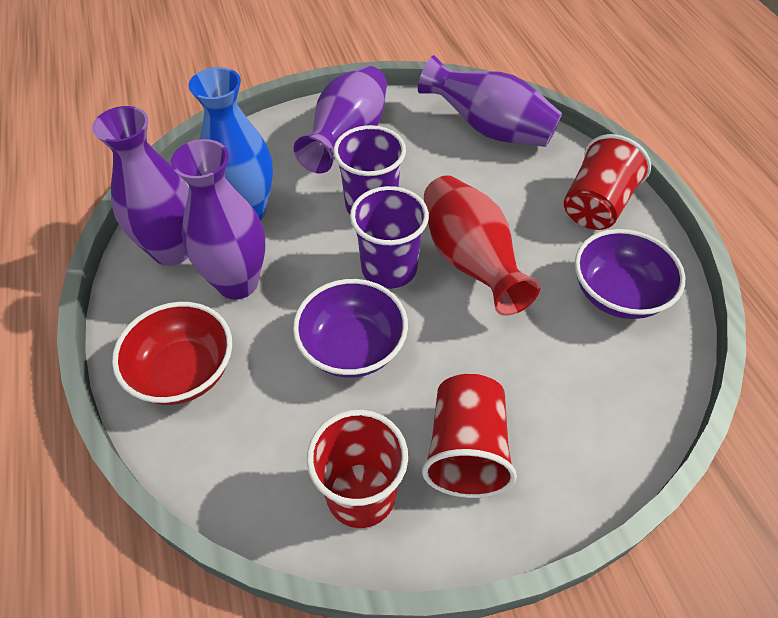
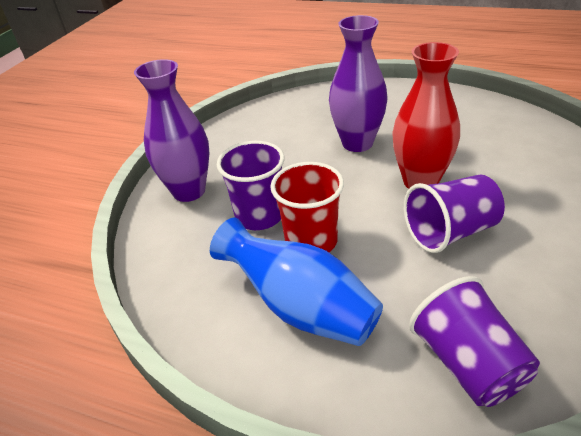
purple bowl: [293,279,408,378] [575,229,685,319] = 2 -> none = 0
purple cup: [333,125,406,214] [350,186,429,289] = 2 -> [217,141,285,230] [404,175,505,253] [409,276,540,407] = 3
purple vase: [92,106,189,266] [171,139,265,300] [294,66,387,174] [418,55,562,147] = 4 -> [134,59,209,202] [329,15,388,152] = 2
red bowl: [112,302,232,405] = 1 -> none = 0
red cup: [307,410,408,528] [422,374,517,498] [564,134,651,230] = 3 -> [270,162,344,252] = 1

